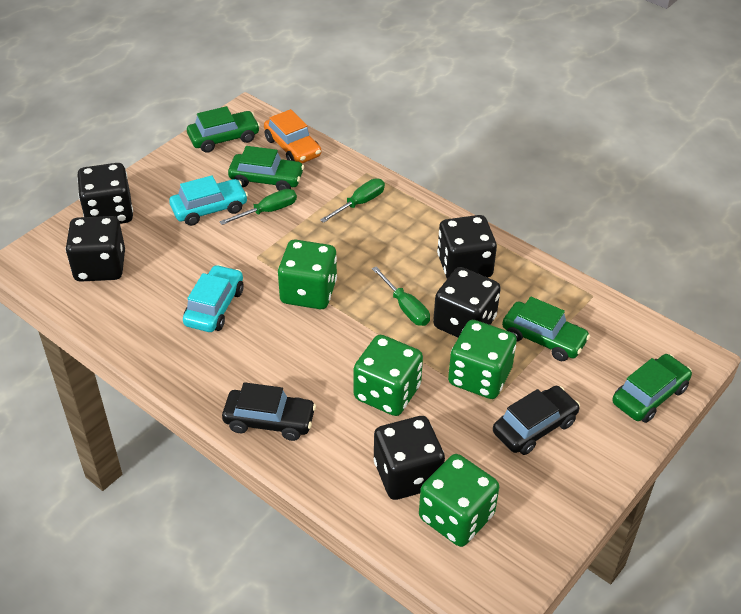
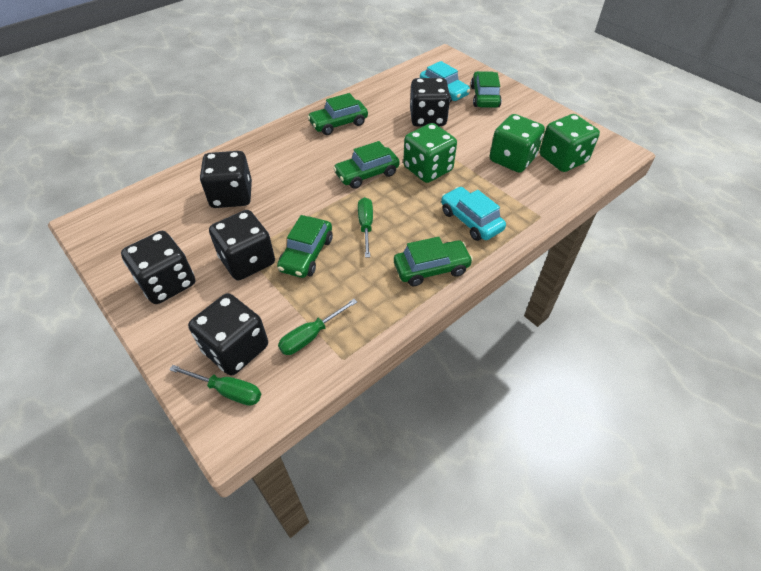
black car: [222,382,316,441] [493,386,580,455] = 2 -> none = 0
green car: [187,106,260,153] [228,146,304,191] [502,297,590,361] [612,354,692,423] = 4 -> [277,215,333,278] [307,93,368,135] [333,141,400,189] [394,237,473,286] [471,71,502,108] = 5
green dice: [278,240,337,309] [354,335,423,416] [419,454,499,547] [448,320,517,399] = 4 -> [403,123,457,183] [490,114,545,173] [539,114,600,172] = 3
orange car: [264,109,321,163] = 1 -> none = 0

